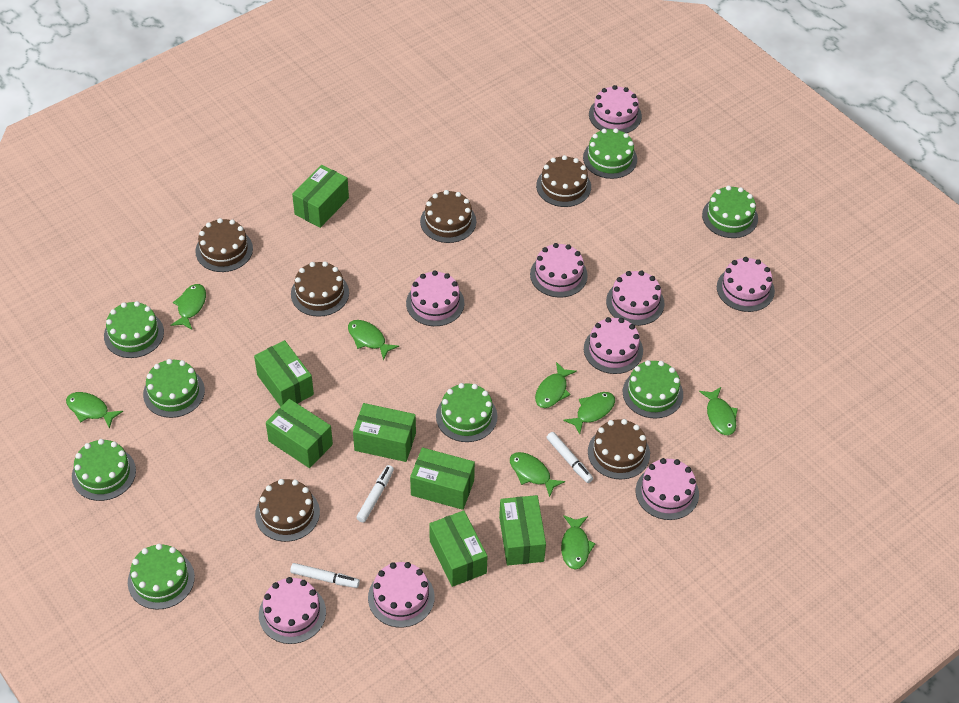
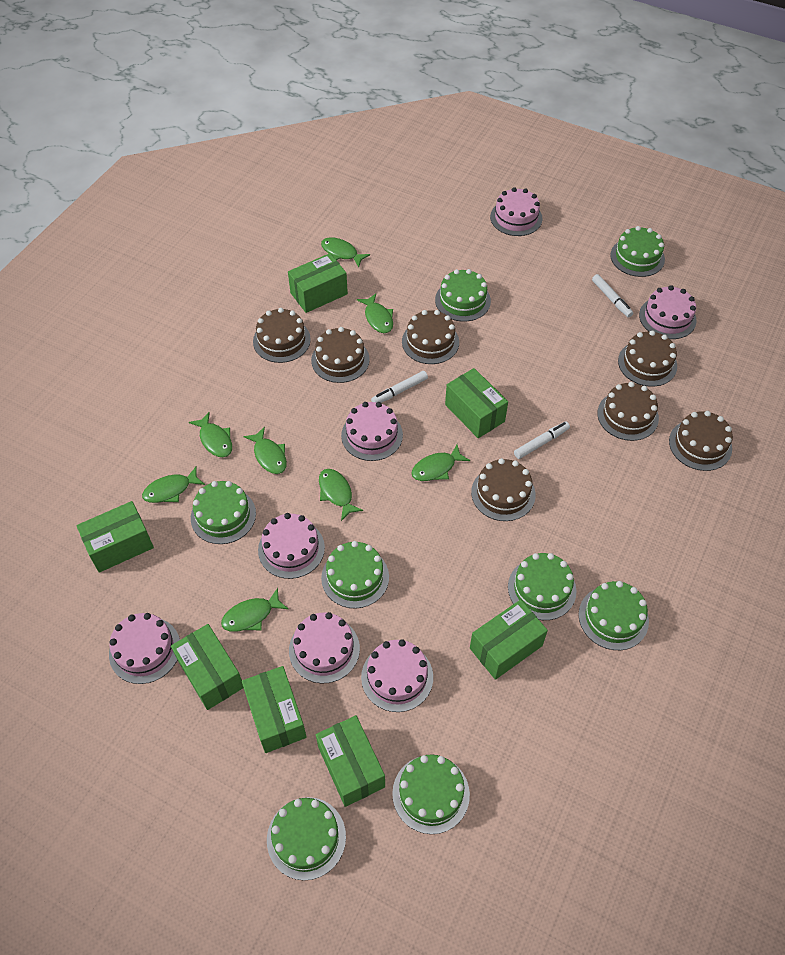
brown cake: [195,218,253,272] [255,479,320,542] [291,261,349,317] [420,190,476,243] [536,155,591,207] [588,419,650,479] = 6 -> [253,308,311,363] [311,327,370,383] [402,310,459,364] [471,458,536,521] [597,382,659,441] [618,330,677,387] [669,411,733,471] = 7
pink cake: [259,577,326,644] [368,562,435,628] [406,271,464,326] [530,243,588,298] [584,317,643,374] [589,85,642,133] [606,270,664,326] [636,458,699,520] [717,257,775,312] = 9 -> [109,613,180,684] [258,513,325,579] [289,612,360,683] [341,402,403,461] [361,639,433,712] [490,187,543,236] [639,285,697,339] = 7

